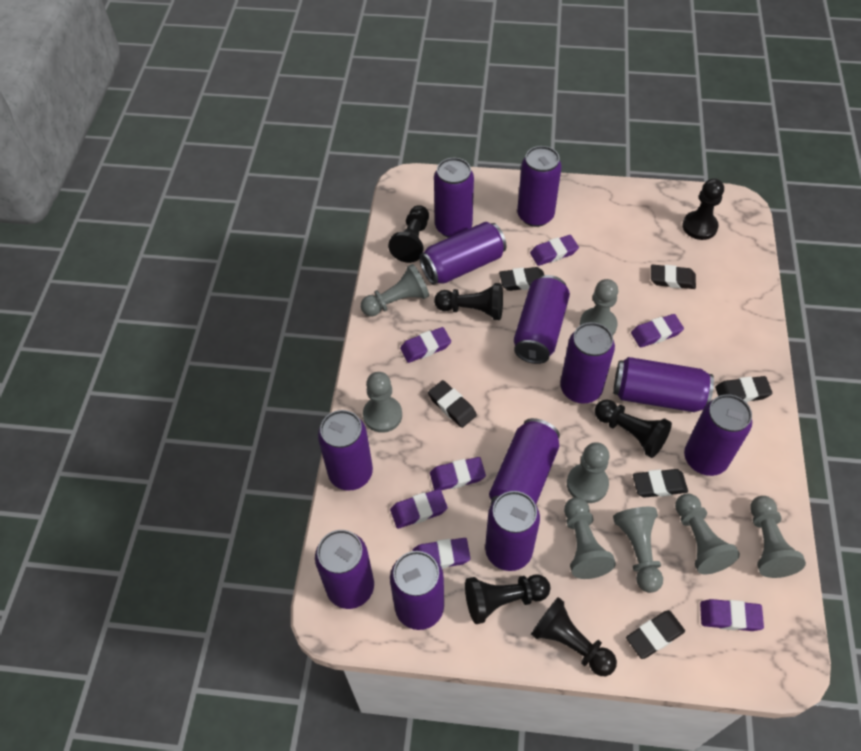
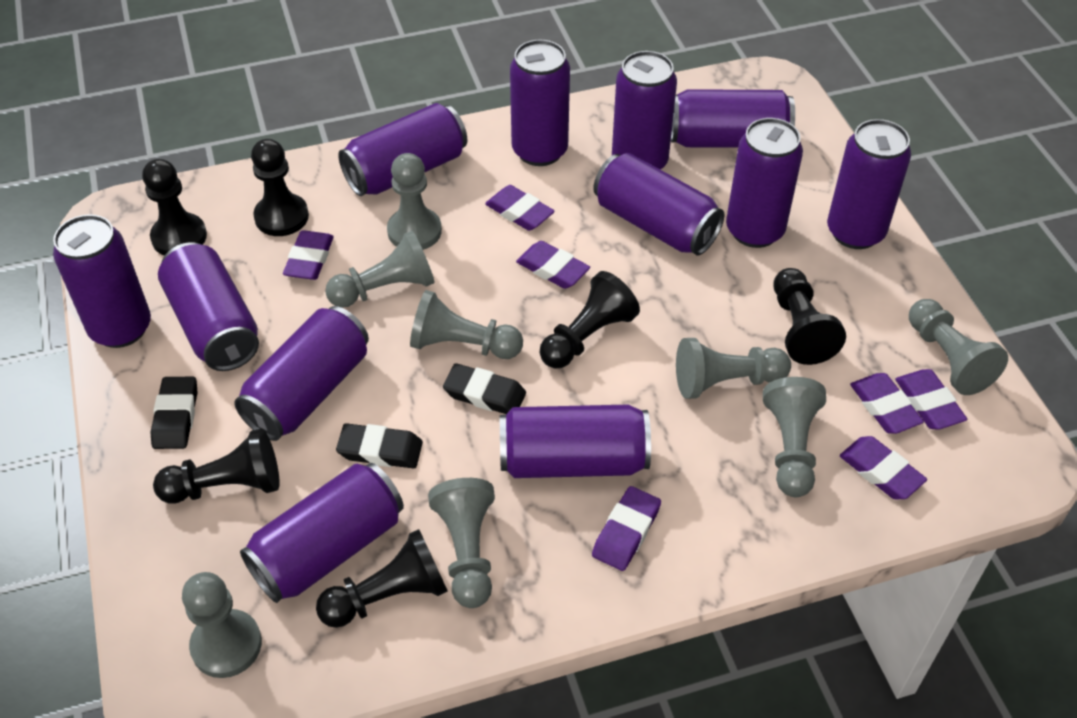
black eraser: [428,380,477,428] [499,267,544,291] [626,610,685,659] [633,469,688,497] [651,265,696,289] [715,376,772,402] = 6 -> [150,377,197,449] [336,423,423,468] [443,363,526,414] = 3

